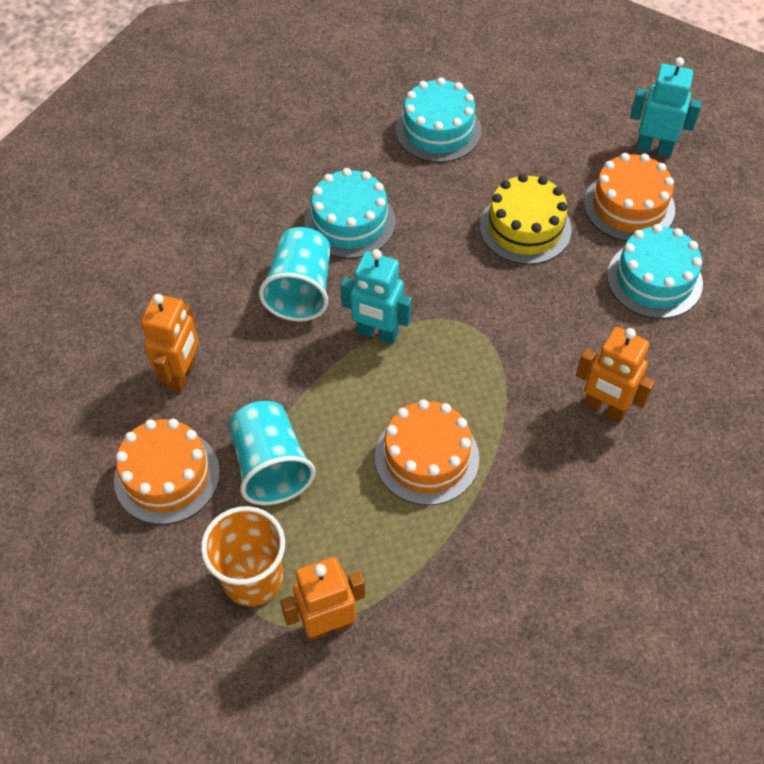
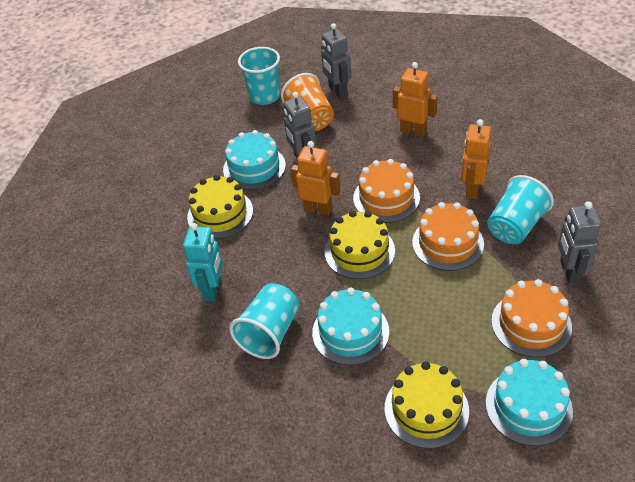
grey robot: none = 0 -> [284,92,317,158] [321,23,351,99] [558,201,601,284] = 3
turquoise cup: [229,401,316,505] [259,227,331,321] = 2 -> [229,283,300,359] [238,47,280,105] [487,175,554,244] = 3
turquoise robot: [340,249,412,344] [630,57,702,157] = 2 -> [183,223,223,301] = 1
yellow cake: [480,173,572,265] = 1 -> [187,175,253,239] [324,211,395,279] [385,361,469,449] = 3

